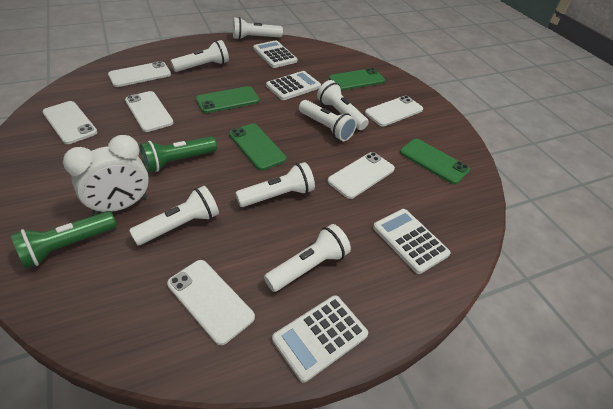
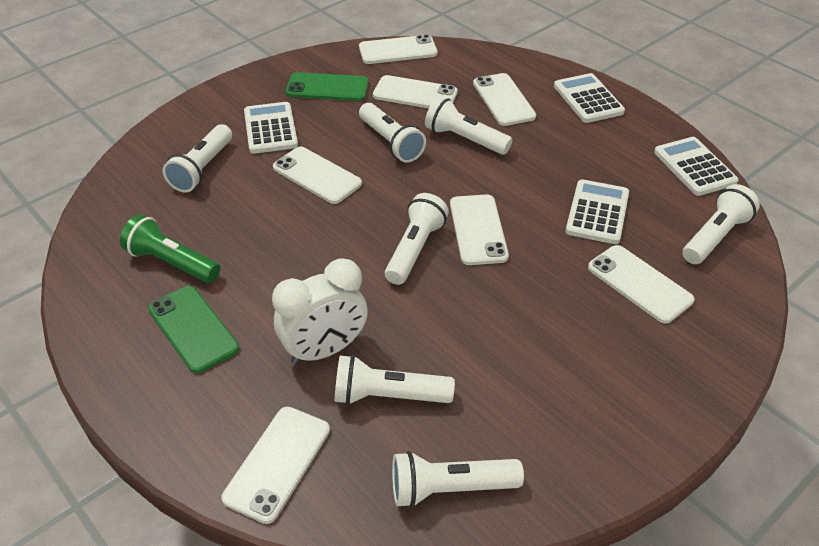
green flashlight: [11,211,117,269] [140,136,217,172] = 2 -> [120,214,220,283] = 1
green phone: [196,86,260,113] [229,123,286,171] [329,68,385,91] [400,139,470,184] = 4 -> [148,286,239,373] [286,72,369,101] = 2
white phone: [42,101,97,144] [108,61,171,87] [125,91,174,132] [167,260,255,345] [327,152,395,199] [365,96,423,127] = 6 -> [222,407,330,524] [273,147,362,204] [359,34,438,64] [373,75,458,108] [450,194,509,265] [473,73,536,126] [588,245,695,324] = 7

